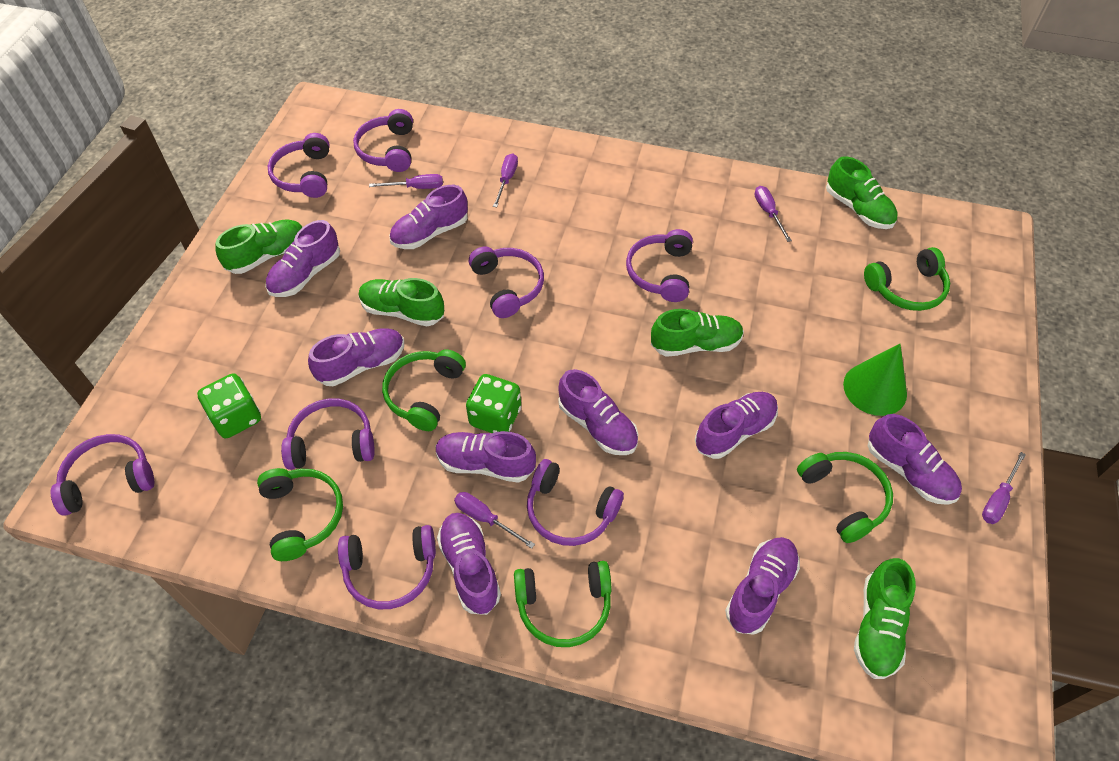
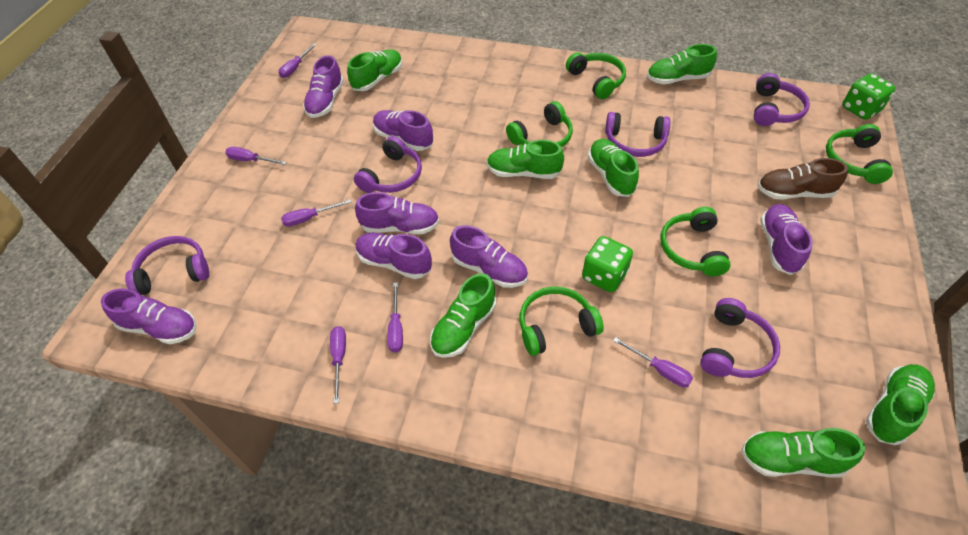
brown shoe: none = 0 -> [757,158,848,199] = 1
green cone: [843,344,907,416] = 1 -> none = 0
green shoe: [215,219,302,274] [358,278,444,326] [651,309,744,357] [826,156,897,229] [854,558,916,679] = 5 -> [347,49,402,91] [430,273,496,358] [487,140,564,179] [588,139,639,197] [647,44,717,84] [741,428,865,477] [866,364,935,445] = 7
purple headphones: [51,434,154,516] [268,133,330,198] [281,399,375,470] [338,525,436,609] [353,109,413,172] [469,247,544,318] [527,459,624,546] [626,229,693,302] = 8 -> [125,236,209,295] [354,136,422,193] [605,112,671,157] [700,298,780,378] [754,73,810,126] = 5
purple screwdriver: [369,174,443,189] [454,492,535,549] [493,153,518,207] [754,186,792,242] [982,452,1026,524] = 5 -> [225,147,287,165] [279,43,317,78] [281,199,351,227] [330,326,346,404] [387,282,403,353] [613,337,693,387] = 6
purple shoe: [265,220,340,297] [308,328,404,386] [389,185,468,249] [436,431,536,483] [437,513,501,615] [558,369,638,455] [695,392,778,459] [725,537,800,635] [868,414,962,505] = 9 -> [101,288,197,344] [303,55,344,118] [355,192,439,234] [355,233,432,279] [373,110,433,151] [450,225,528,288] [760,204,812,275] = 7

